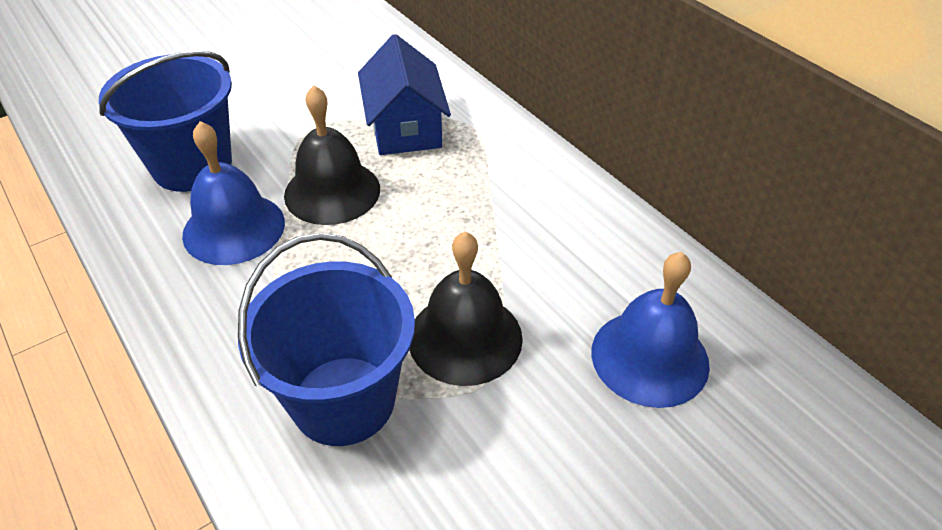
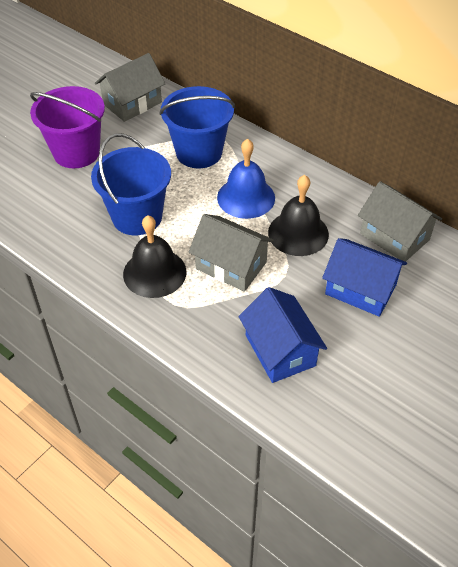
blue bell: [182,121,285,265] [591,252,710,408] = 2 -> [217,139,275,219] = 1
blue house: [358,34,451,155] = 1 -> [239,287,327,383] [322,238,407,317] = 2
grey house: none = 0 -> [95,53,165,122] [189,214,274,292] [358,181,442,262] = 3
purple bucket: none = 0 -> [30,86,105,168] = 1

